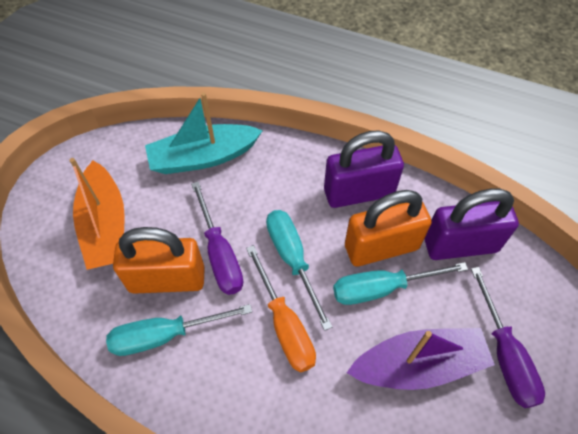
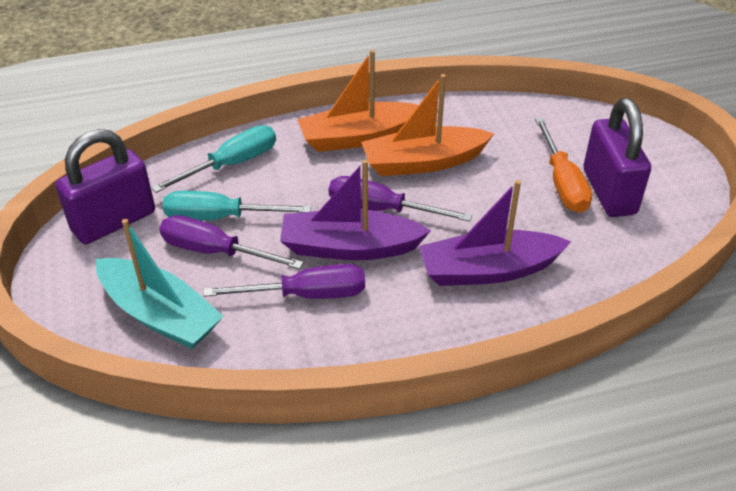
orange boat: [69,158,125,270] = 1 -> [297,50,418,152] [361,74,495,176] = 2
orange padlock: [113,227,205,294] [345,190,432,267] = 2 -> none = 0
purple boat: [347,328,495,390] = 1 -> [280,160,431,260] [419,180,571,286] = 2
purple screwdriver: [191,181,243,295] [471,267,545,408] = 2 -> [159,215,304,269] [203,264,365,299] [329,176,472,222] = 3
turquoise screwdriver: [106,304,252,356] [266,210,332,331] [333,262,468,305] = 3 -> [151,125,276,193] [163,191,311,221] = 2

